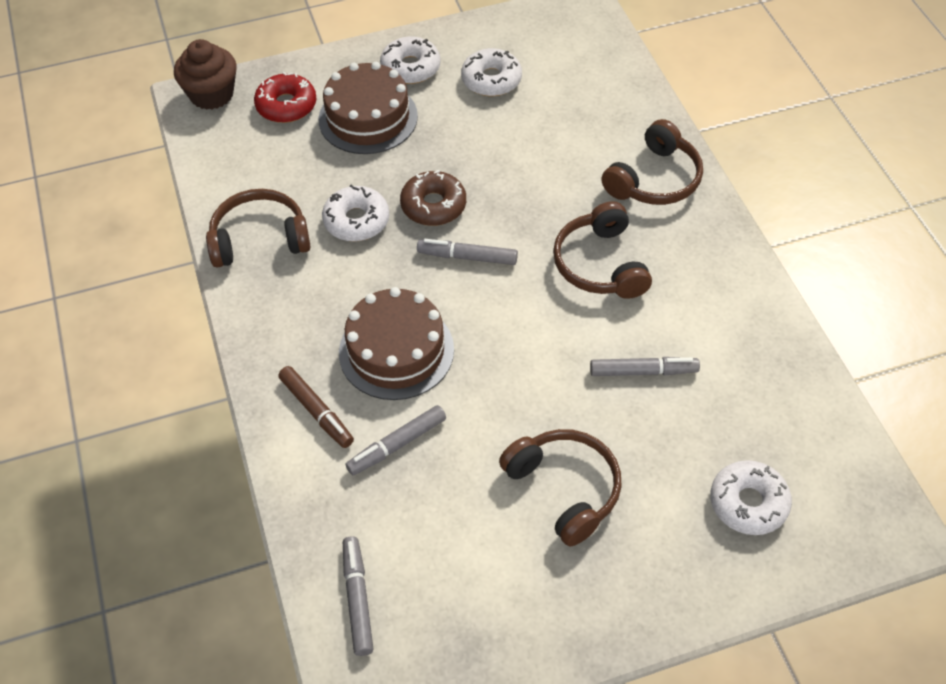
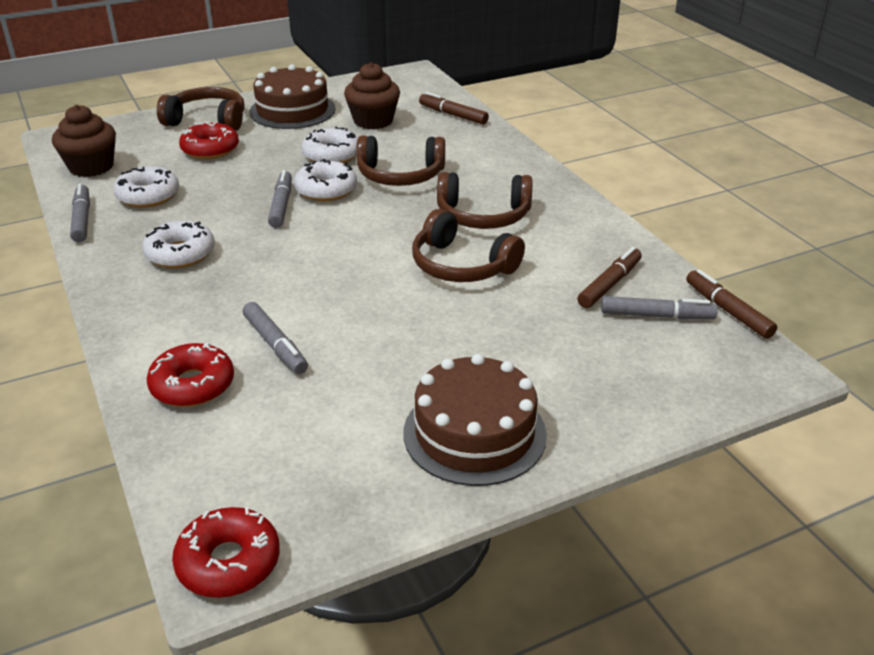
brown cupcake: [174,39,237,110] = 1 -> [52,105,116,177] [344,62,400,129] = 2
brown donut: [400,170,466,226] = 1 -> none = 0
brown marker: [278,366,354,448] = 1 -> [419,92,489,124] [577,247,642,308] [686,270,777,339] = 3
red donut: [254,72,316,123] = 1 -> [147,342,234,407] [172,507,280,598] [179,122,239,159] = 3

